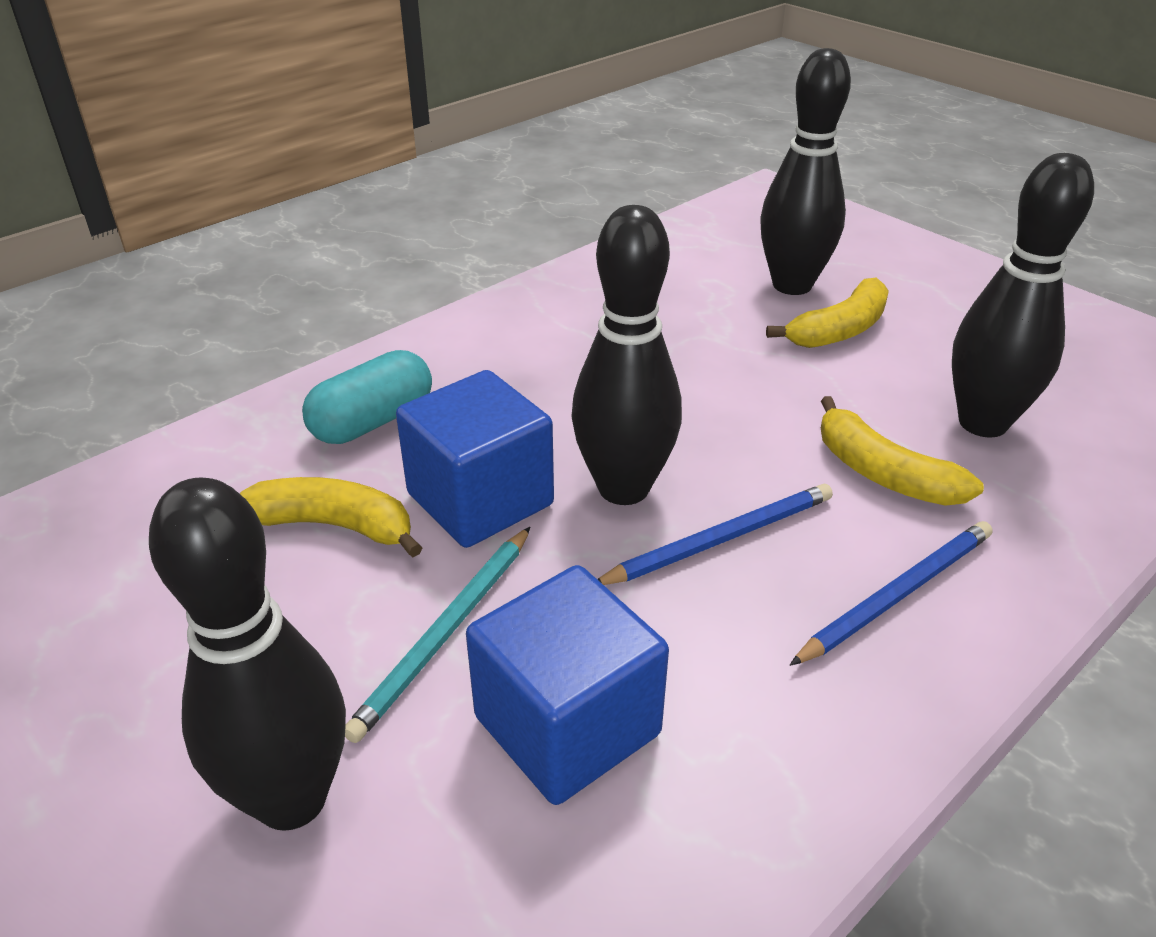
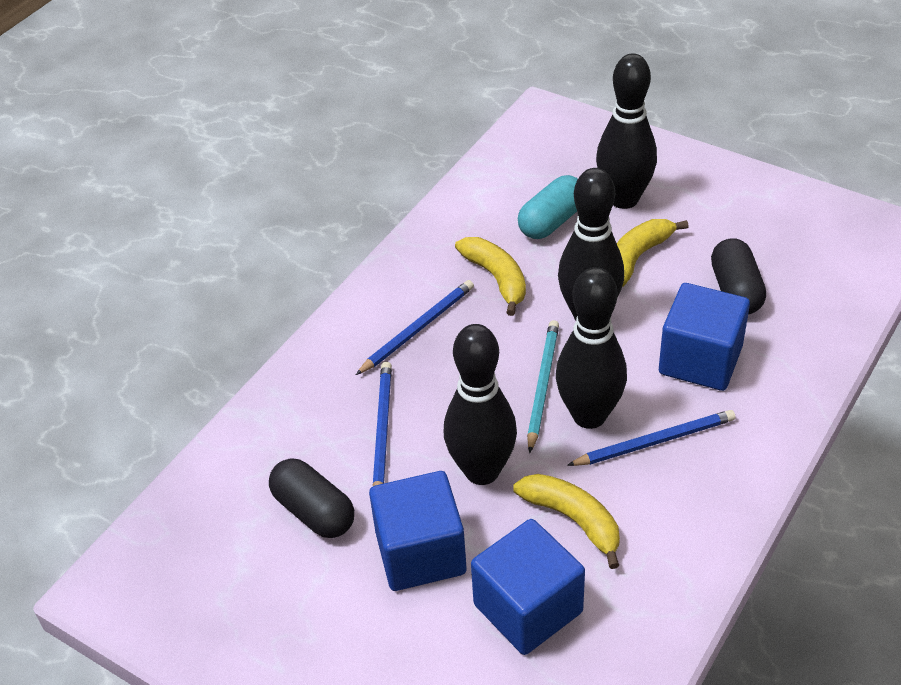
black capsule: none = 0 -> [269,458,354,538] [711,238,766,314] = 2
blue cube: [396,370,554,548] [466,565,669,805] = 2 -> [369,471,467,591] [471,519,585,655] [659,283,750,391] = 3
blue pencil: [597,484,833,585] [790,521,993,666] = 2 -> [356,280,474,375] [373,362,392,486] [567,410,736,466] = 3

